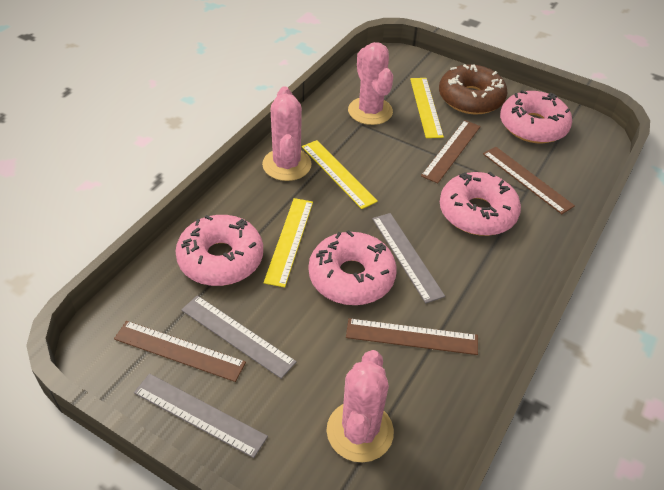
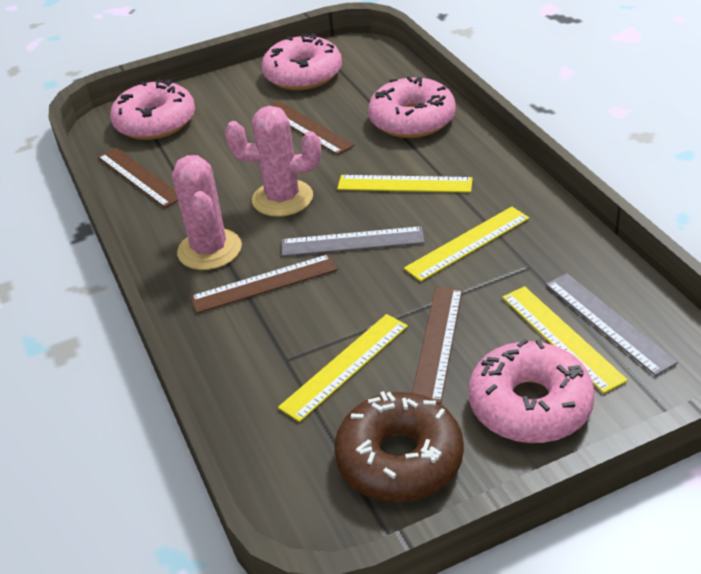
grey ruler: [134,373,268,458] [181,295,297,379] [372,213,445,303] = 3 -> [281,226,425,256] [546,273,678,376] = 2
pink cactus: [262,86,311,181] [327,350,394,463] [348,42,393,125] = 3 -> [172,155,242,270] [225,106,321,217] = 2
yellow ruler: [264,198,313,287] [302,140,378,209] [410,78,444,138] = 3 -> [278,314,408,422] [337,175,473,193] [404,207,529,282] [502,286,628,393] = 4

